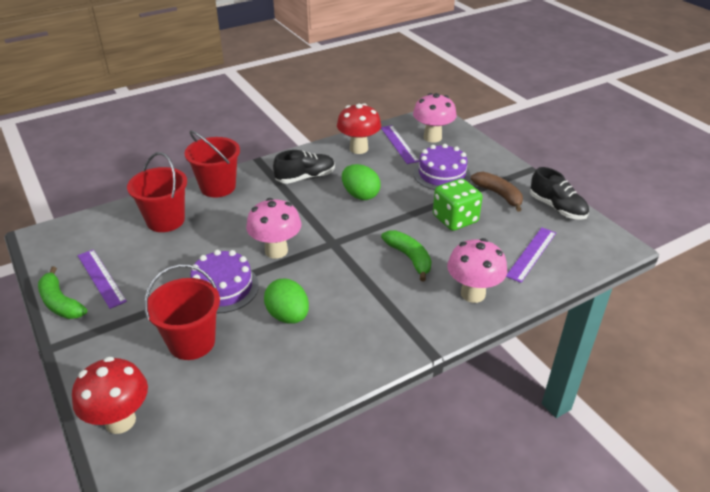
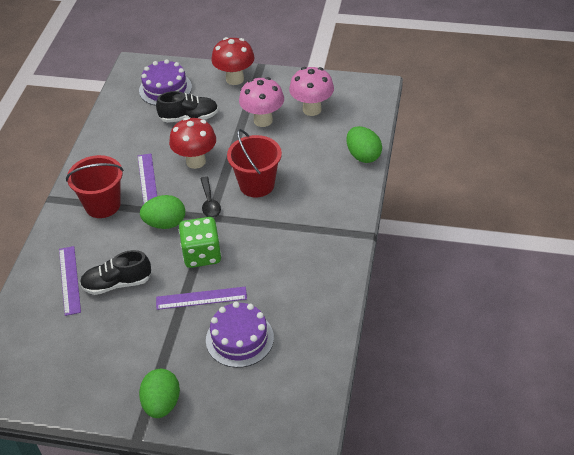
black spoon: none = 0 -> [200,176,221,218] = 1
brown banana: [470,172,523,212] = 1 -> none = 0
green banana: [38,266,87,319] [381,230,432,281] = 2 -> none = 0
green egg: [264,279,309,324] [342,164,381,200] = 2 -> [139,369,180,418] [140,195,185,229] [346,126,382,163] = 3
pink mushroom: [246,198,302,259] [413,93,457,143] [447,238,507,303] = 3 -> [239,77,284,127] [289,67,334,116] = 2
red bucket: [127,152,187,232] [144,264,220,360] [184,130,240,197] = 3 -> [66,155,124,218] [227,129,282,197] = 2

